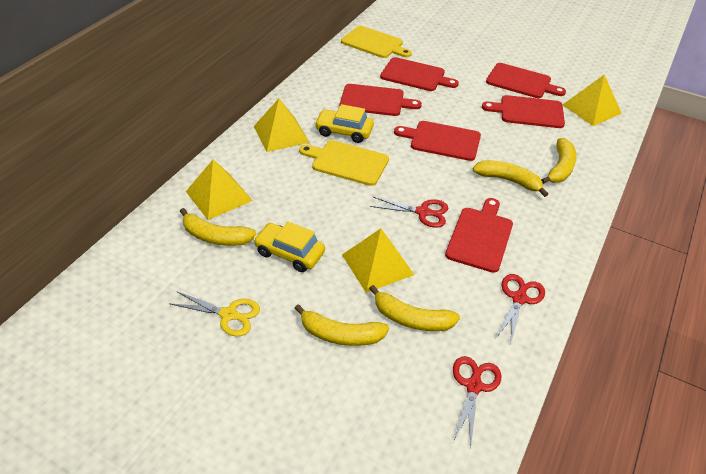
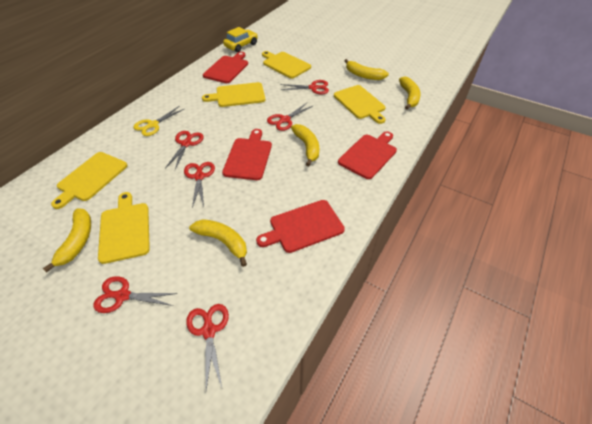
red cutting board: [339,84,422,116] [380,57,459,91] [394,121,481,161] [445,198,513,273] [482,95,565,128] [486,63,566,98] = 6 -> [203,52,248,83] [222,129,272,180] [256,200,345,253] [338,131,397,179] = 4
red scissors: [370,197,448,228] [453,356,502,446] [496,274,545,346] = 3 -> [93,276,178,313] [165,131,203,170] [184,162,215,208] [186,304,229,390] [267,103,314,131] [280,80,329,95] = 6
yellow car: [254,222,325,272] [315,104,374,143] = 2 -> [223,27,258,52] = 1
yellow cutting board: [299,140,389,186] [341,26,412,58] = 2 -> [51,152,127,209] [98,192,150,264] [202,82,265,107] [262,51,311,78] [334,85,386,124] = 5
yellow pyramid: [186,159,253,220] [254,99,309,152] [342,228,414,293] [563,75,622,126] = 4 -> none = 0

